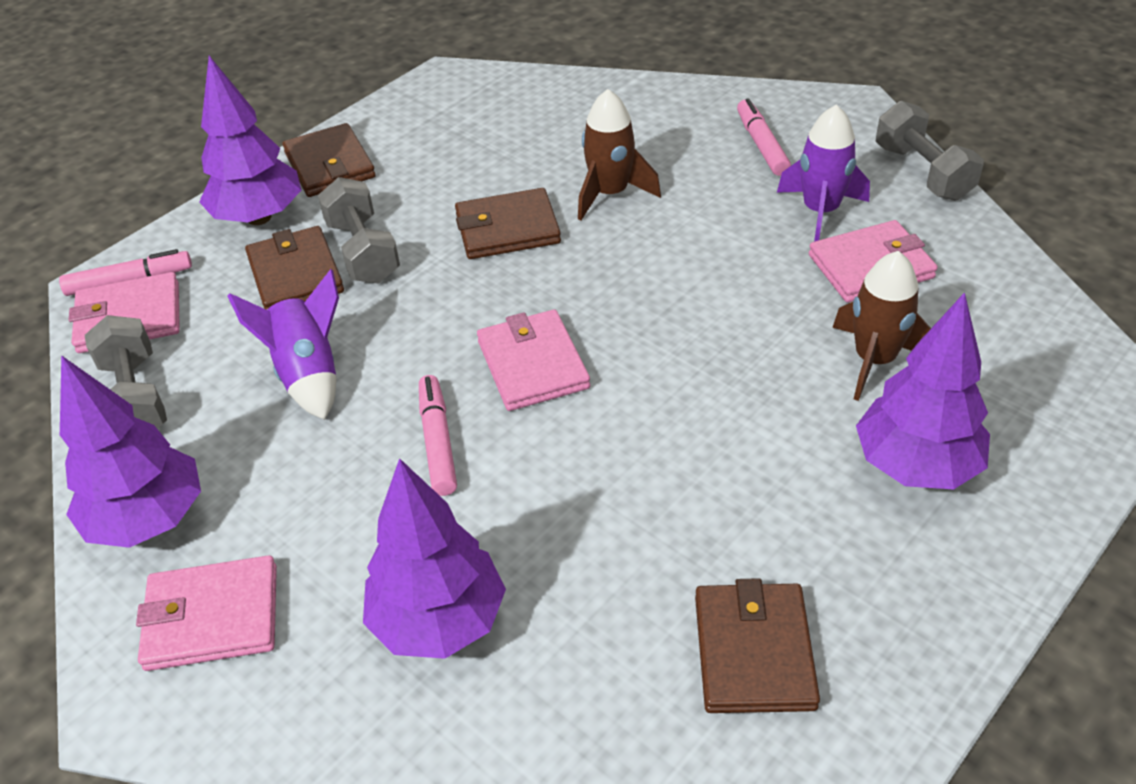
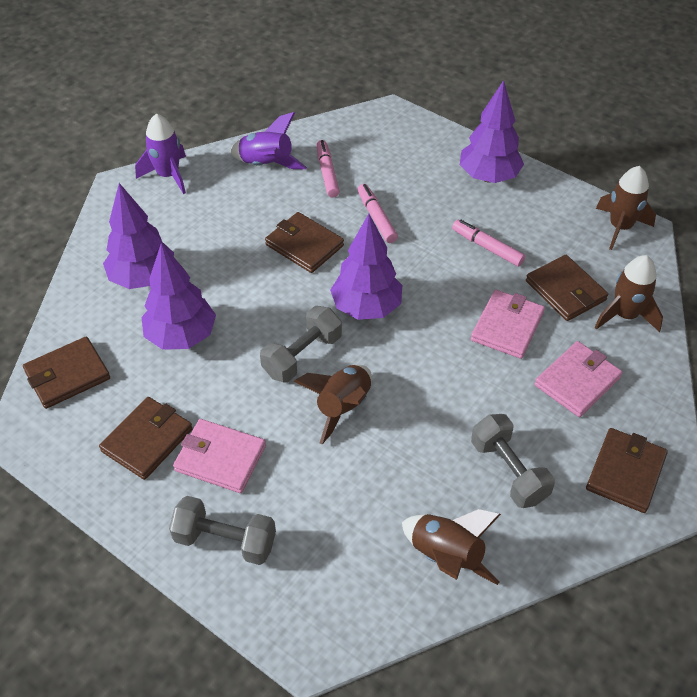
brown rocket: [578,89,661,221] [832,251,931,401] = 2 -> [294,365,372,444] [402,509,501,585] [594,255,663,332] [596,166,656,250] = 4
brown wallet: [245,226,344,310] [282,123,376,197] [455,188,561,259] [695,578,820,713] = 4 -> [23,336,110,409] [99,397,193,480] [265,212,344,273] [526,255,608,321] [586,428,668,513] = 5
pink wallet: [69,272,180,353] [136,555,277,671] [477,309,590,411] [809,220,938,302] = 4 -> [173,419,266,493] [471,290,545,359] [535,341,623,417] = 3

